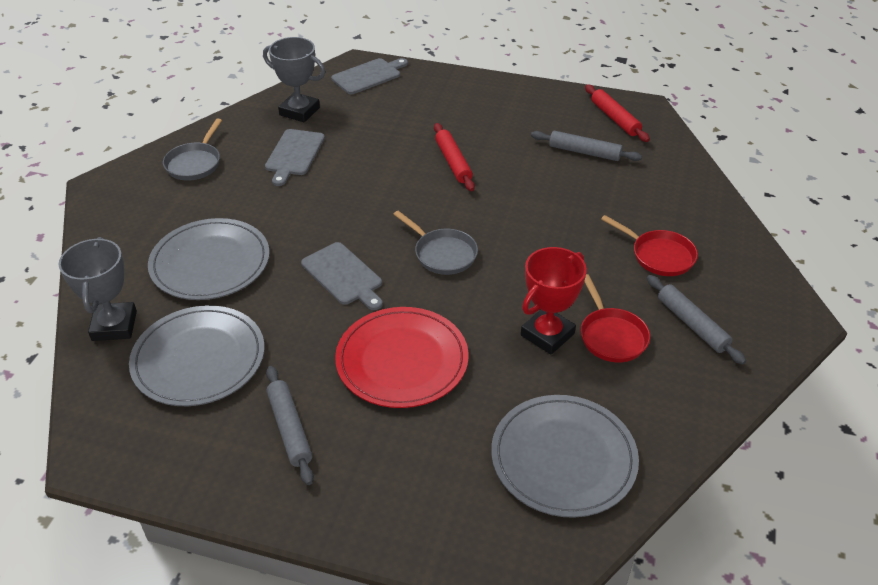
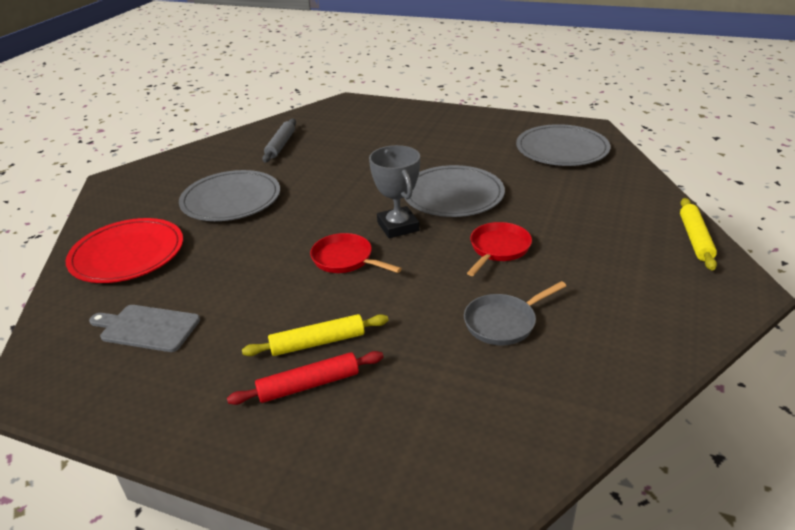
grey cutting board: [265,129,325,186] [301,242,383,310] [331,58,408,94] = 3 -> [89,305,200,352] = 1
grey pan: [163,118,222,181] [393,211,478,275] = 2 -> [464,281,566,345] = 1
grey rolling pin: [266,366,314,485] [531,131,642,161] [647,275,746,365] = 3 -> [262,118,296,162] = 1
grey trophy: [59,237,137,341] [263,37,325,122] = 2 -> [369,145,420,238] = 1
red rolling pin: [434,123,475,191] [585,84,650,142] = 2 -> [227,351,383,405] = 1
red trophy: [521,247,587,355] = 1 -> none = 0
yellow rolling pin: none = 0 -> [242,314,389,356] [680,198,717,271] = 2

